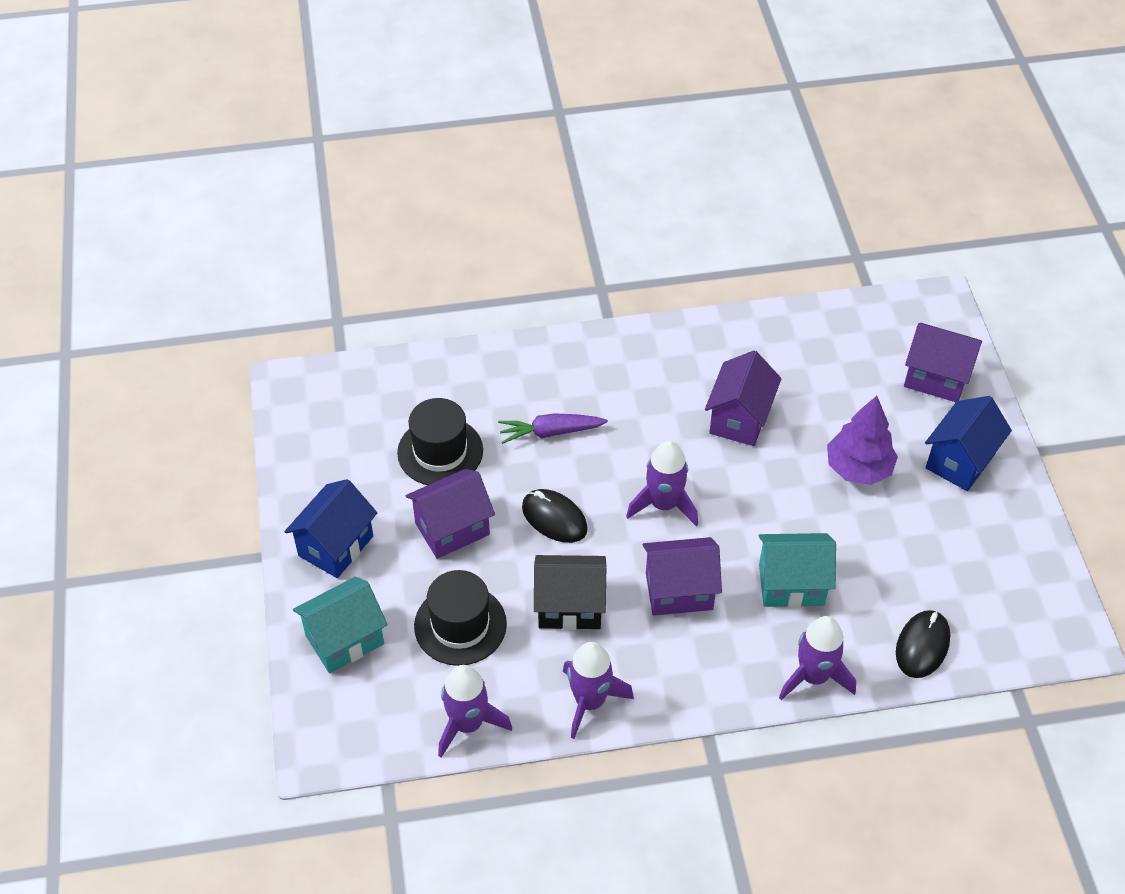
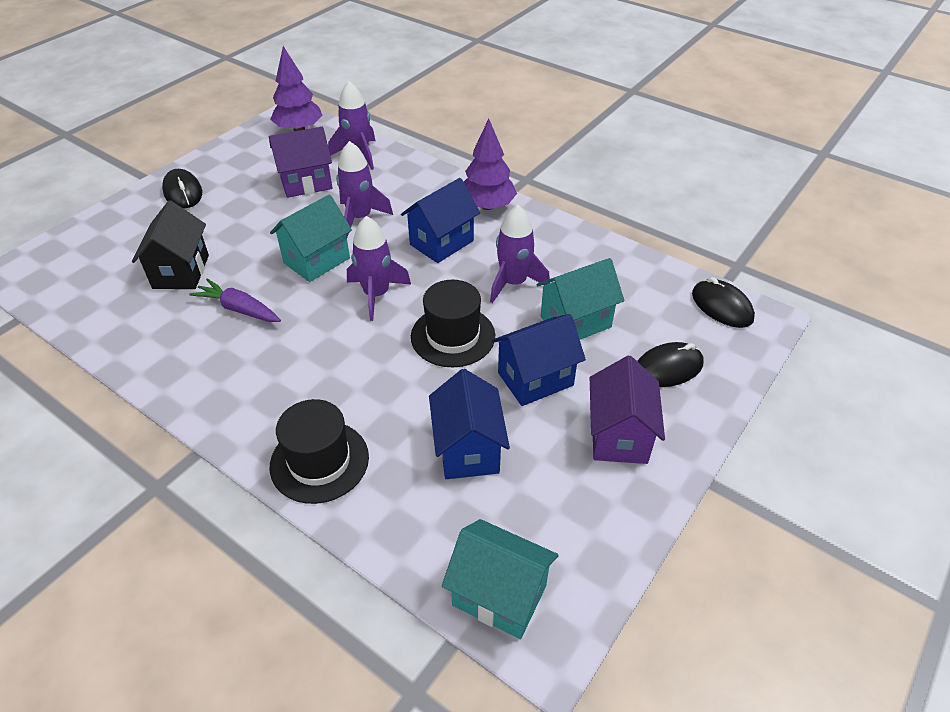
black mouse: [522,489,588,543] [896,610,950,678] = 2 -> [162,169,202,208] [637,342,704,387] [692,277,755,328] = 3
blue house: [284,479,377,578] [925,396,1012,491] = 2 -> [401,178,480,263] [429,369,510,479] [492,314,586,406] = 3
purple house: [406,469,495,559] [643,537,722,615] [705,350,781,446] [904,323,982,402] = 4 -> [269,127,332,198] [590,356,665,464] = 2
purple tree: [827,396,898,485] = 1 -> [270,46,322,131] [464,119,517,210] = 2
turquoise house: [293,577,388,673] [758,533,836,608] = 2 -> [270,194,352,282] [442,519,559,639] [536,258,624,339] = 3

